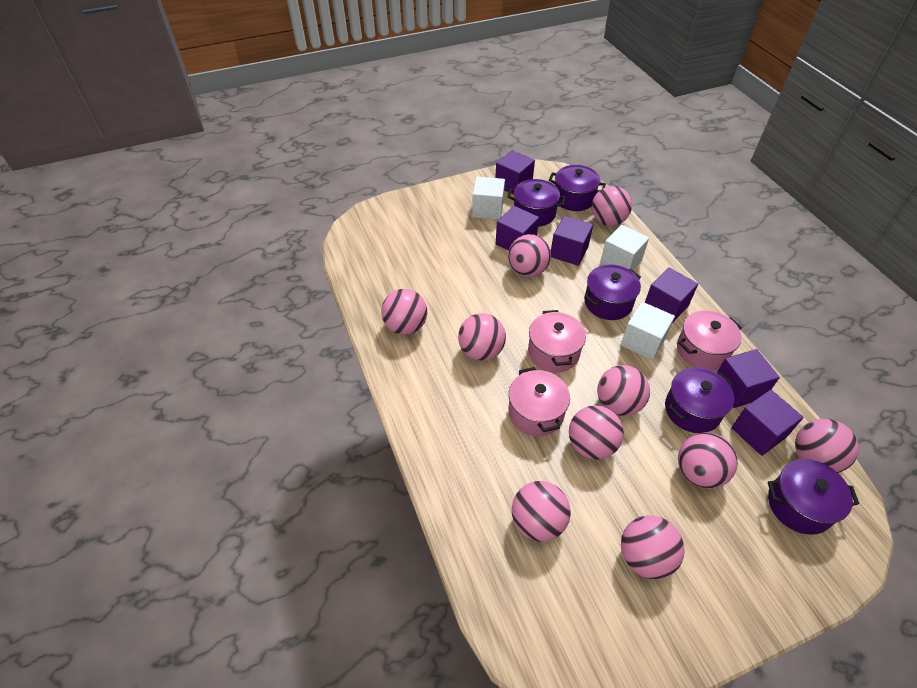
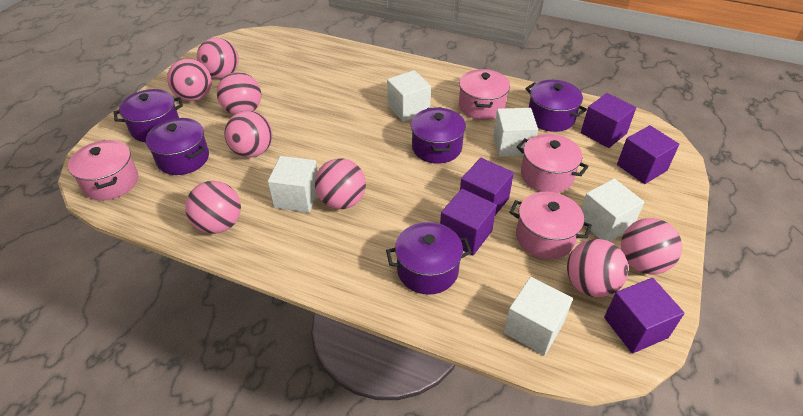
pink ball: [381,289,427,335] [458,313,506,361] [508,234,551,277] [512,481,571,542] [569,405,624,460] [592,186,632,226] [597,365,650,416] [621,515,685,579] [678,433,738,489] [795,419,859,473] = 10 -> [167,58,212,101] [185,181,241,234] [197,38,239,79] [217,72,261,115] [224,111,273,158] [315,158,366,209] [567,239,628,297] [621,218,682,274] = 8
pink pot: [508,367,570,436] [528,310,586,372] [677,310,742,371] = 3 -> [68,140,138,200] [459,69,510,120] [510,192,592,259] [517,134,589,193] = 4
purple cube: [495,150,535,195] [496,206,539,251] [551,216,593,266] [645,268,698,323] [717,349,780,408] [731,390,804,456] = 6 -> [440,189,497,256] [460,158,514,215] [581,93,636,148] [604,278,684,353] [617,125,679,184] = 5
white cube: [472,177,505,220] [600,225,649,270] [621,302,675,360] = 3 -> [268,156,318,213] [387,70,431,122] [493,108,538,157] [504,277,573,356] [581,178,644,242] = 5

